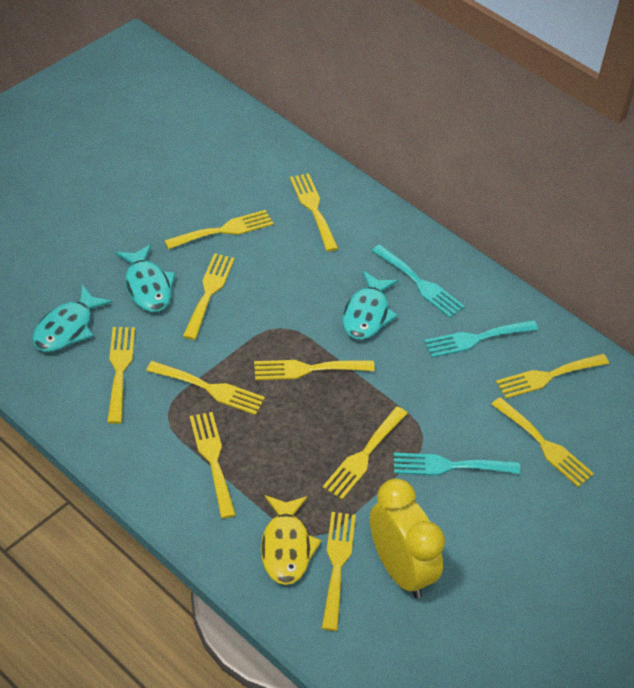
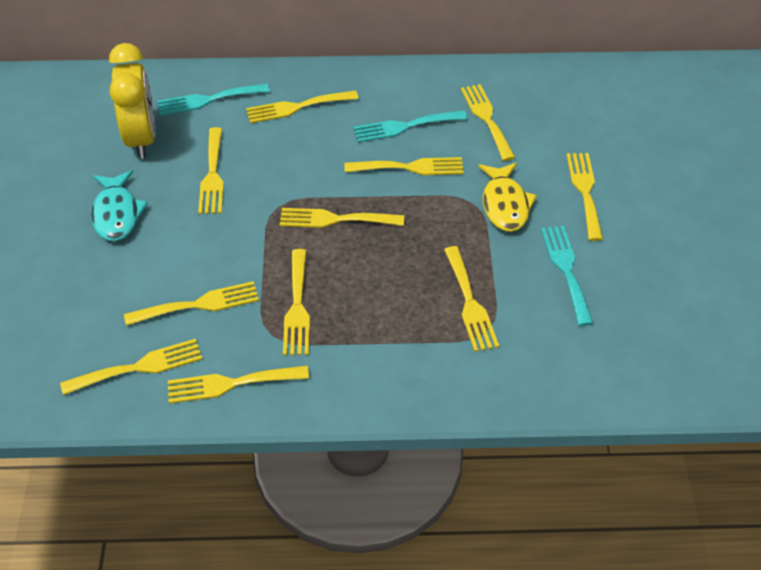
turquoise fish: [32,285,113,352] [115,244,176,312] [342,271,398,340] = 3 -> [91,170,148,241] = 1

